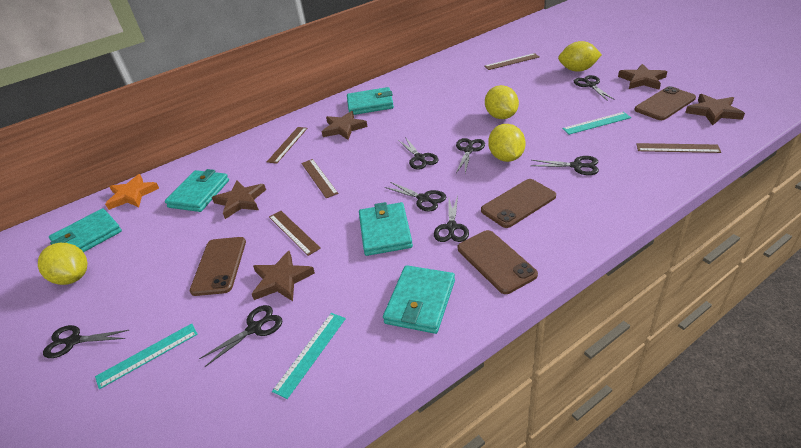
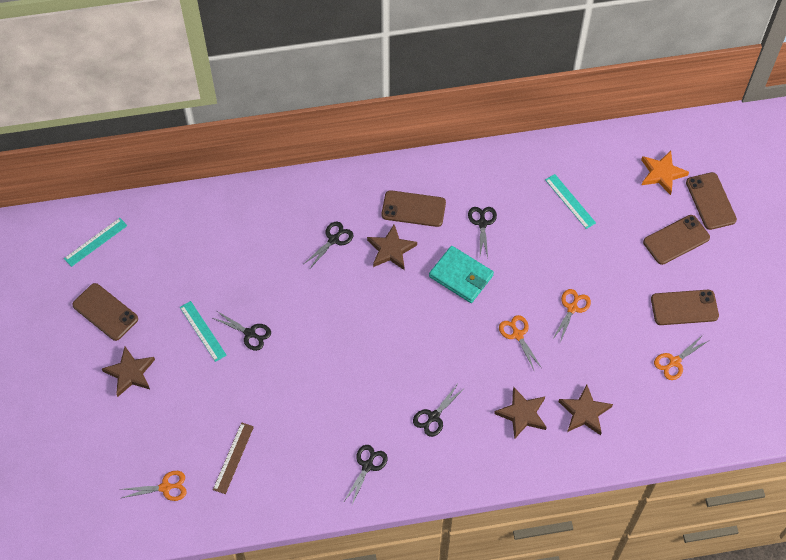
black scissors: [43,325,129,358] [199,305,282,367] [385,182,446,212] [398,137,438,170] [434,196,469,242] [456,138,485,173] [530,156,599,175] [574,75,615,101] = 8 -> [213,311,271,351] [304,222,353,270] [344,445,388,507] [413,385,465,437] [468,207,497,257] = 5
brown phone: [190,237,246,296] [458,230,538,294] [481,179,556,228] [635,86,696,120] = 4 -> [72,283,138,341] [382,190,446,227] [643,215,710,265] [651,290,719,325] [686,172,737,230] = 5
brown ruler: [267,127,308,164] [269,211,321,256] [301,159,338,198] [484,53,539,70] [636,143,721,153] = 5 -> [213,422,254,494] = 1
brown star: [212,181,266,219] [252,251,315,301] [322,111,368,140] [618,64,667,90] [685,94,745,126] = 5 -> [102,347,155,397] [367,225,417,270] [494,387,547,439] [559,384,613,435] = 4
orange scissors: none = 0 -> [121,471,187,501] [499,315,542,370] [552,289,591,343] [654,335,708,380] = 4
turquoise wallet: [49,208,122,252] [165,169,229,212] [347,87,394,115] [359,202,413,256] [383,265,455,334] = 5 -> [429,246,494,303] = 1
yellow lemon: [38,243,87,285] [485,85,519,119] [488,124,526,162] [558,41,602,71] = 4 -> none = 0

